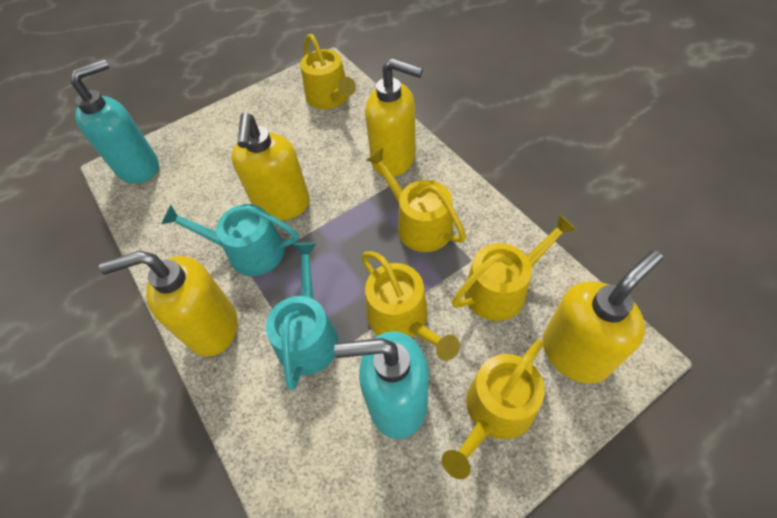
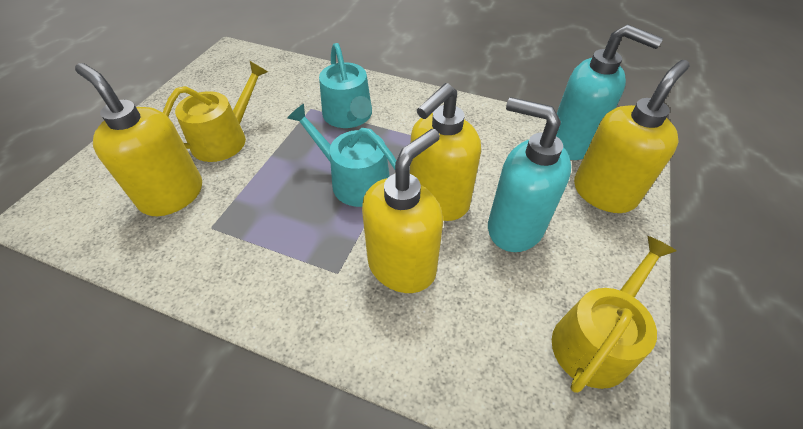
yellow watering can: [300,34,356,109] [361,251,460,361] [366,148,466,252] [442,340,545,479] [452,214,577,321] = 5 -> [163,61,268,162] [552,236,677,393] = 2

